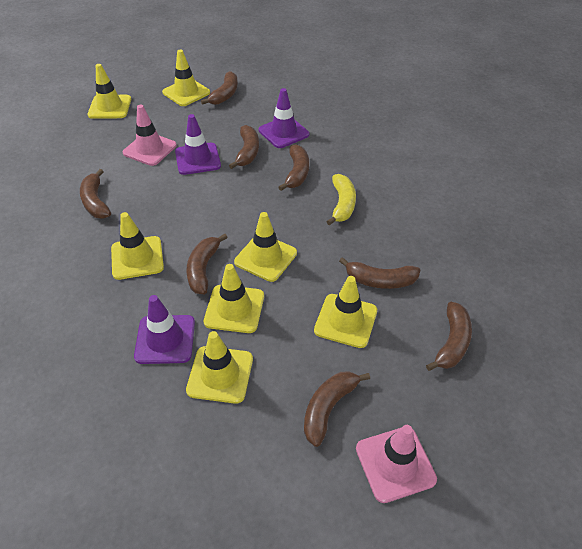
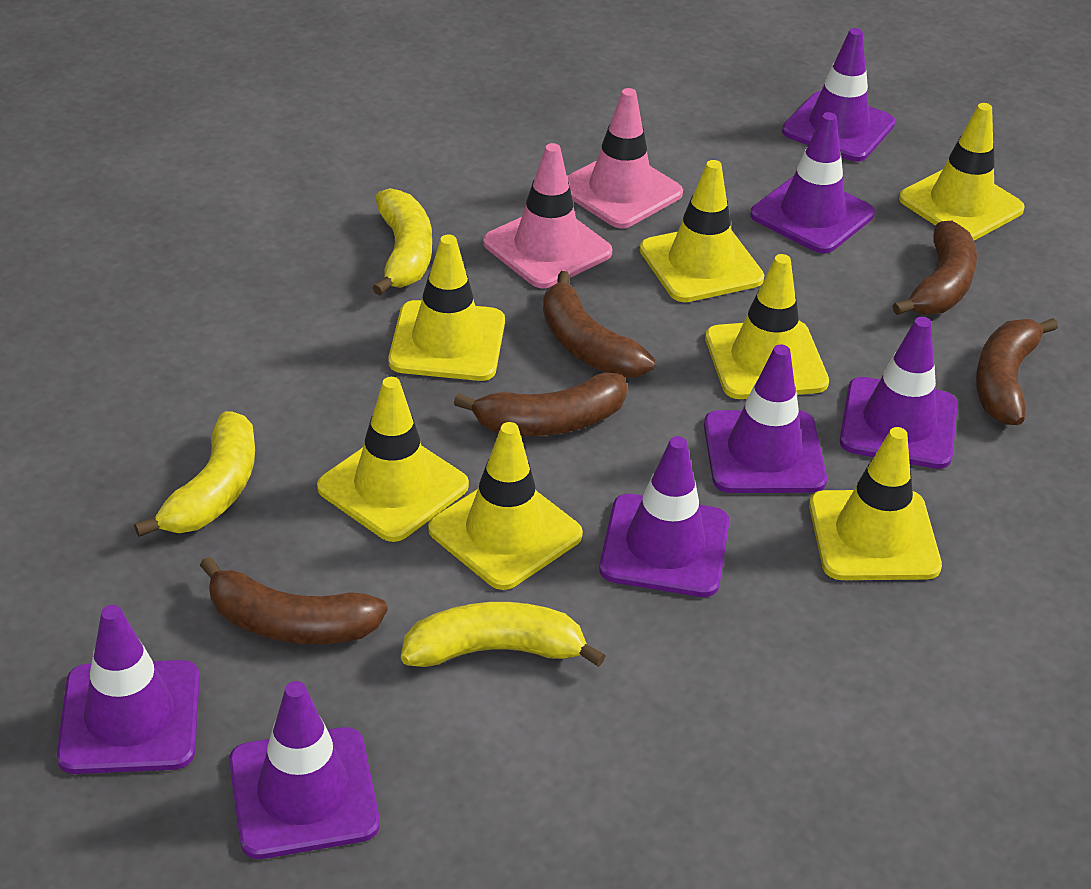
brown banana: [80,169,111,219] [187,234,228,294] [201,71,238,105] [229,125,259,169] [278,144,309,191] [304,371,370,447] [339,257,420,289] [426,302,472,371] = 8 -> [200,557,388,644] [454,372,627,436] [543,271,655,378] [893,221,977,315] [976,318,1058,425] = 5
purple traffic cone: [134,295,195,364] [175,114,221,175] [259,88,309,148] = 3 -> [57,605,200,774] [229,681,380,859] [599,436,730,597] [704,345,827,493] [750,112,875,253] [782,28,895,161] [840,317,958,469] = 7
yellow banana: [327,174,356,226] = 1 -> [134,411,255,537] [372,188,432,296] [401,602,606,667] = 3

